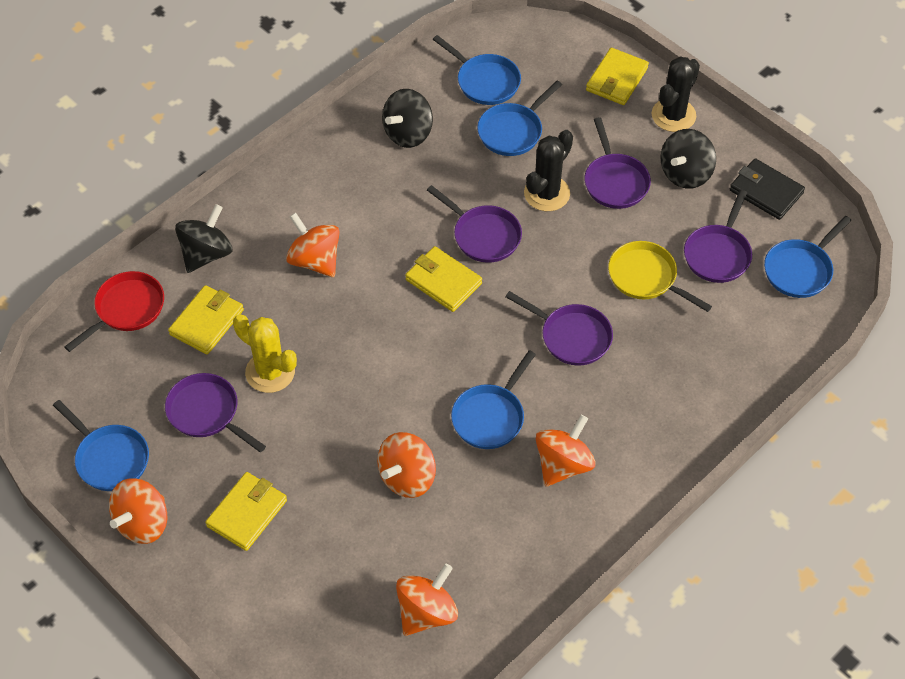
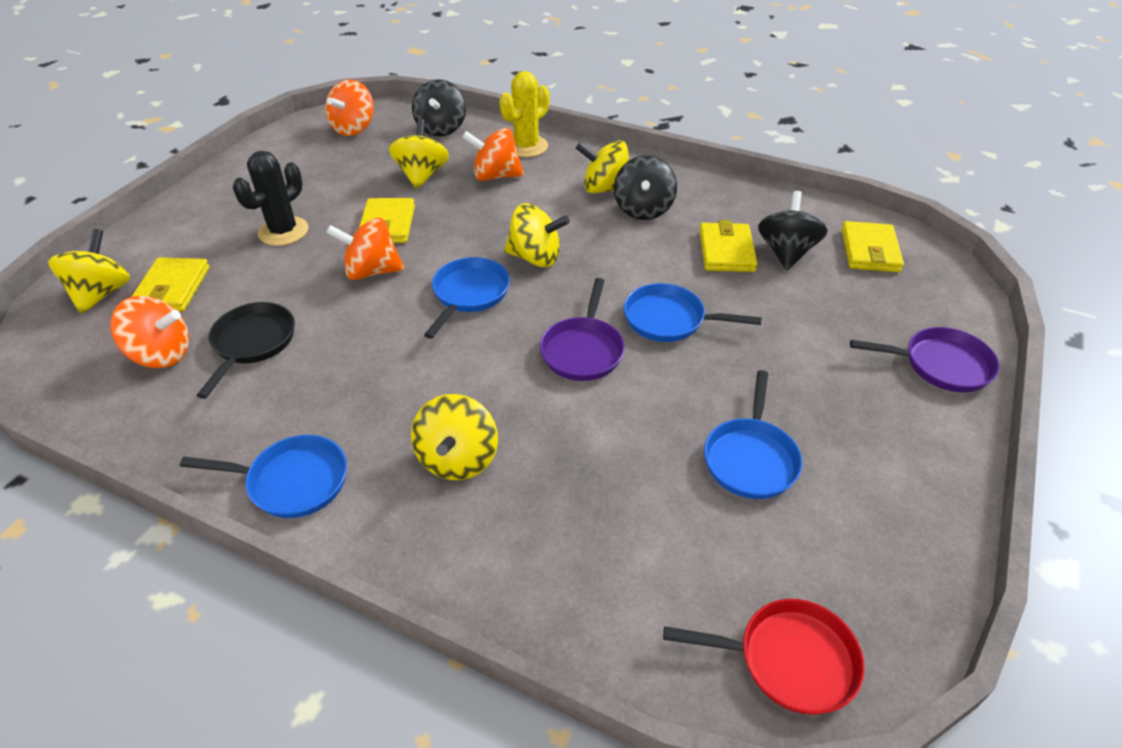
black cactus: [524,130,573,211] [652,57,700,132] = 2 -> [233,151,309,246] = 1
black pan: none = 0 -> [196,302,295,399] = 1
black wallet: [730,158,805,220] = 1 -> none = 0
blue pan: [53,400,149,491] [433,35,521,105] [451,350,536,449] [477,81,562,156] [764,216,851,298] = 5 -> [180,435,347,518] [424,257,510,339] [624,283,762,342] [704,370,802,499] = 4
orange spinning top: [109,478,167,544] [286,213,340,277] [377,432,436,498] [396,563,458,636] [536,415,596,487] = 5 -> [110,296,189,368] [325,79,374,136] [326,218,404,280] [462,128,524,181] = 4
purple pan: [165,373,266,452] [427,185,522,263] [505,291,613,365] [584,117,651,209] [684,190,752,283] = 5 -> [540,278,625,381] [850,327,999,392] = 2
yellow pan: [608,241,712,312] = 1 -> none = 0
yellow spinning top: none = 0 -> [48,229,130,314] [389,119,449,189] [411,394,498,480] [504,203,570,267] [576,140,629,193] = 5

